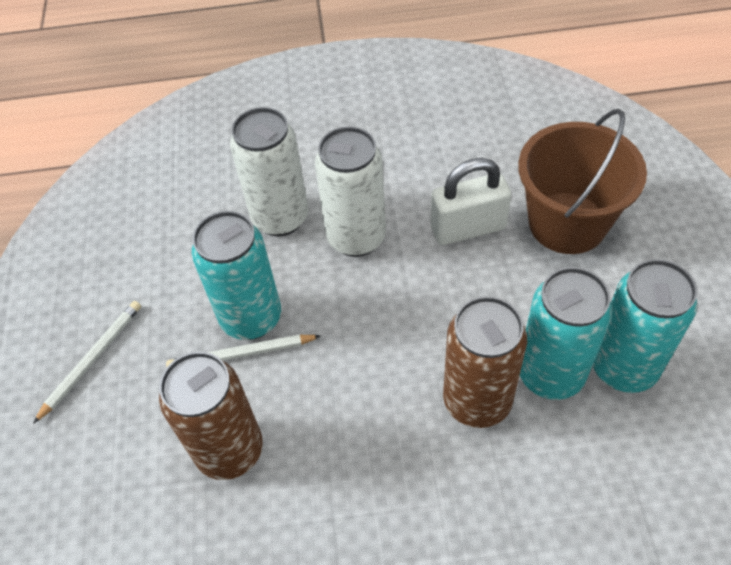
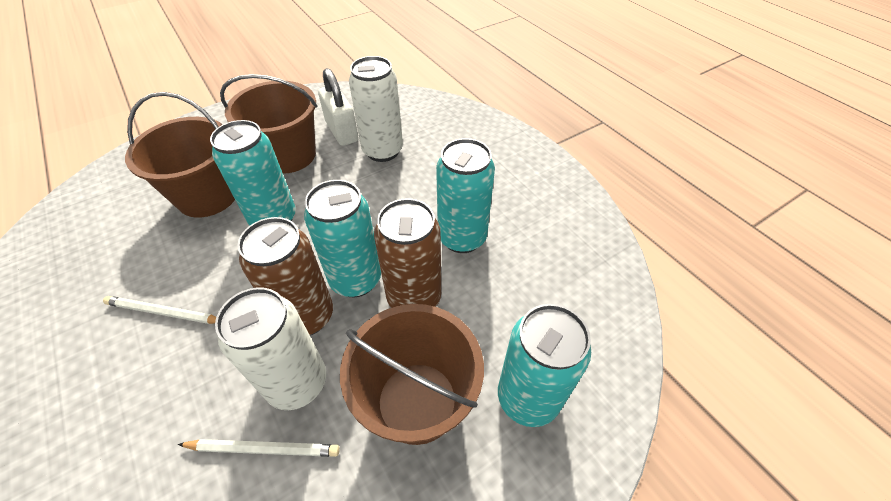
brown bucket: [518,109,647,254] = 1 -> [125,92,235,218] [220,74,317,174] [340,304,484,445] = 3
turquoise can: [192,211,281,340] [520,267,612,400] [593,259,697,393] = 3 -> [210,120,296,226] [304,180,381,297] [436,138,495,253] [498,304,591,427] = 4

